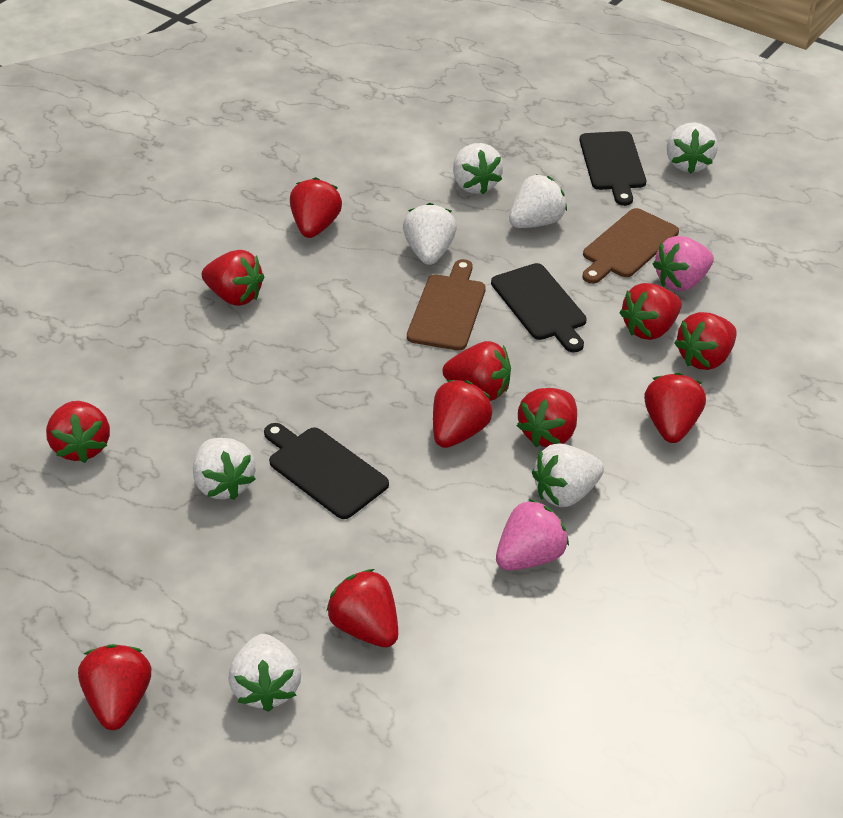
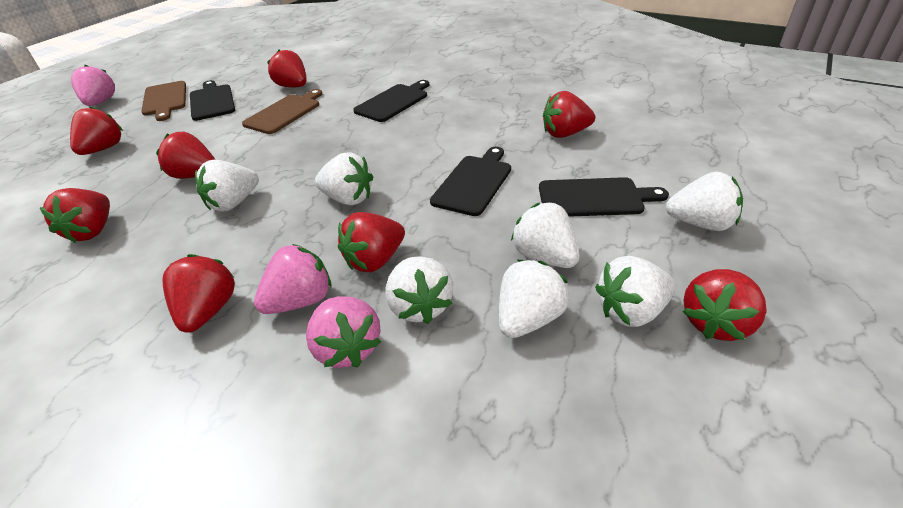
black cutting board: [264,423,389,519] [491,263,587,353] [580,131,646,206] = 3 -> [190,80,235,121] [353,80,429,122] [430,147,511,216] [539,177,669,217] = 4
pink strawberry: [496,499,569,571] [653,236,714,291] = 2 -> [71,65,115,106] [254,244,332,314] [306,296,381,368] = 3
red strawberry: [46,401,110,463] [78,644,151,730] [202,250,264,306] [290,177,342,238] [326,569,398,647] [433,380,492,448] [443,341,511,401] [517,388,577,447] [619,283,682,340] [644,372,706,443] [675,312,737,370] = 11 -> [39,188,110,243] [70,106,123,155] [156,132,215,179] [163,254,235,333] [267,50,307,88] [338,212,405,272] [543,91,595,138] [683,269,767,341] = 8

